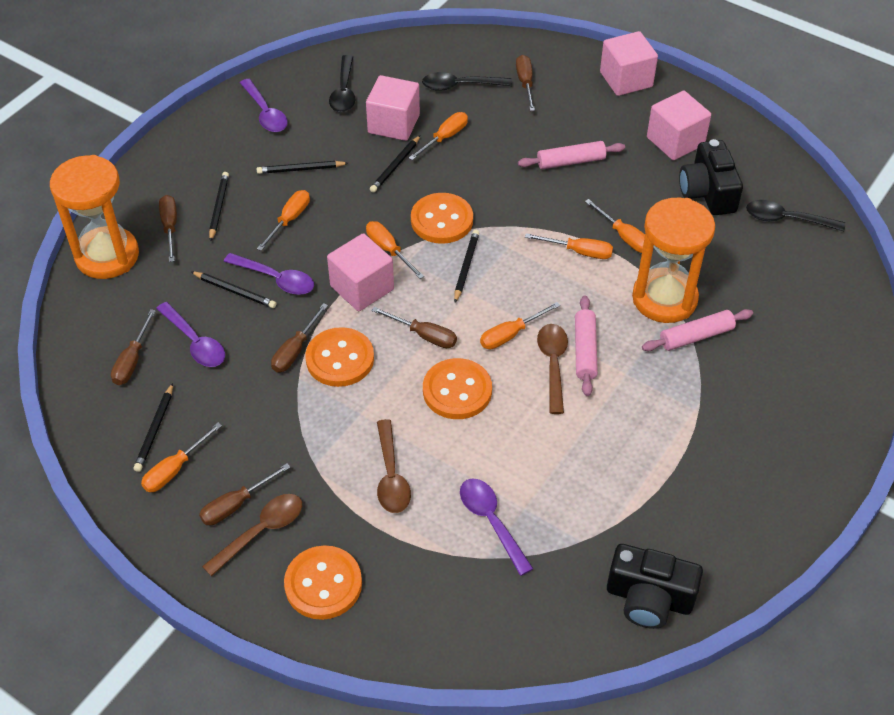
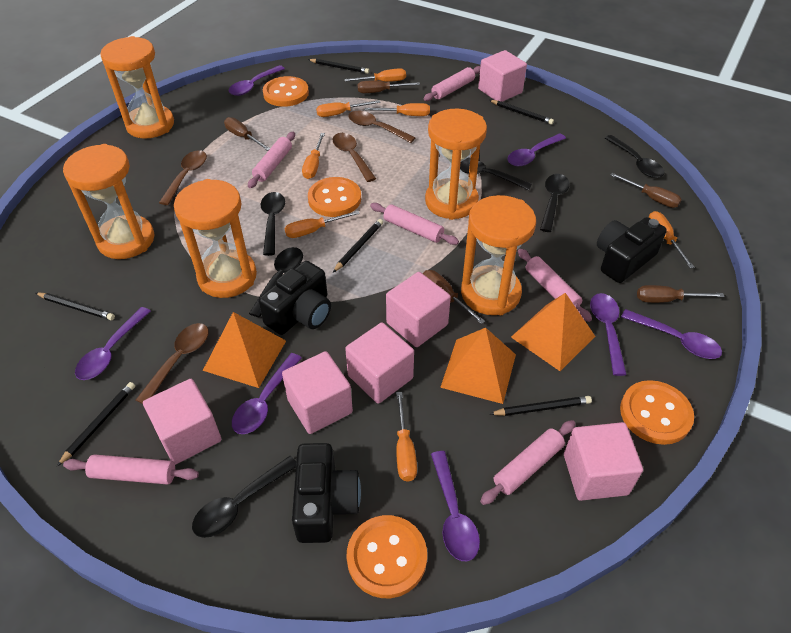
black camera: [607,544,703,629] [679,139,743,215] = 2 -> [258,261,331,335] [292,443,361,543] [597,217,667,283] = 3
black spoon: [329,55,355,113] [422,72,512,91] [746,200,845,231] = 3 -> [192,456,296,538] [249,247,303,317] [261,192,285,256] [460,157,532,190] [540,174,570,232] [605,135,664,178] = 6
brown screwdriver: [111,309,156,385] [159,195,177,262] [199,463,291,525] [271,303,328,372] [371,307,457,348] [516,55,535,111] = 6 -> [224,117,270,151] [357,80,420,93] [423,270,485,324] [610,173,682,208] [637,285,724,303] = 5
brown spoon: [202,494,302,577] [377,419,411,513] [537,324,568,414] = 3 -> [136,323,209,404] [159,150,207,205] [332,133,376,182] [348,111,415,143] = 4
orange hourglass: [50,155,139,279] [632,198,715,323] = 2 -> [63,144,155,259] [100,36,174,139] [174,179,257,298] [425,108,487,220] [461,195,536,315] = 5
orange pyramid: none = 0 -> [203,312,286,388] [440,328,516,404] [511,293,595,371] = 3
pink cube: [327,233,394,311] [366,75,420,141] [600,31,658,96] [647,90,711,160] = 4 -> [143,379,221,465] [282,351,353,434] [345,322,414,404] [386,272,451,347] [478,50,527,102] [564,422,643,501] = 6
pink rolling pin: [518,141,625,169] [575,296,598,396] [642,309,753,351] = 3 -> [63,454,199,485] [248,132,295,188] [370,203,459,245] [423,66,480,101] [480,420,575,505] [518,249,592,322] = 6
purple spoon: [156,302,225,367] [224,253,314,295] [240,79,288,132] [460,479,533,576] = 4 -> [75,307,151,380] [228,65,285,96] [232,353,302,434] [431,451,480,561] [507,133,566,166] [590,293,627,376] [621,309,722,359] = 7

